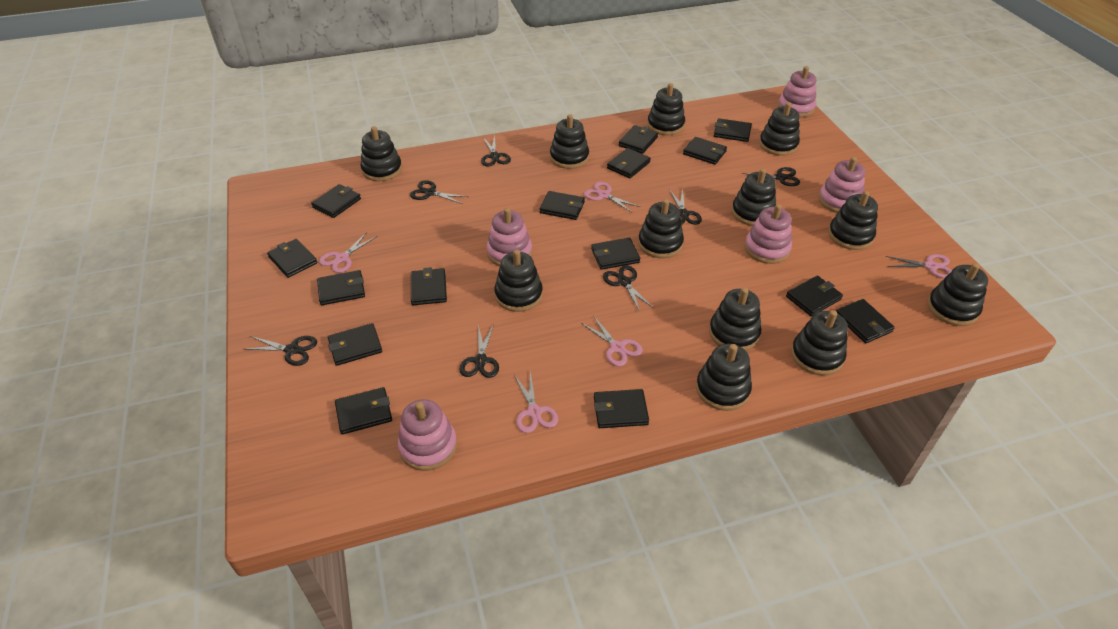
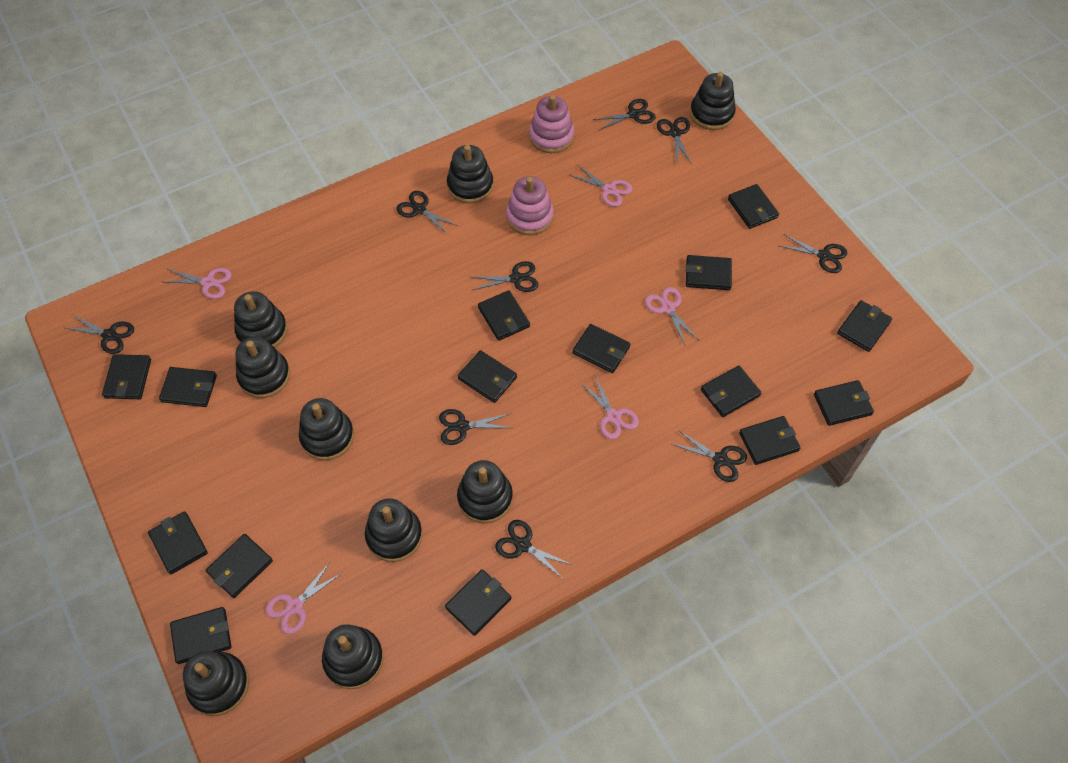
black scissors: [245,336,317,366] [410,180,468,204] [459,325,499,378] [481,135,511,167] [603,265,653,312] [669,188,702,225] [742,167,800,186] = 7 -> [66,315,134,354] [396,191,458,235] [439,409,511,445] [472,261,538,292] [495,520,573,579] [593,99,656,130] [657,117,691,163] [672,430,747,482] [780,234,847,273] = 9
black stacking toy: [361,126,402,181] [495,250,543,312] [550,114,589,169] [638,199,684,258] [647,83,685,135] [696,344,752,411] [709,287,762,351] [732,168,776,226] [759,102,800,156] [791,310,848,375] [828,191,878,250] [927,263,988,326] = 12 -> [183,651,249,716] [234,291,287,348] [236,337,290,398] [299,398,354,461] [322,624,383,689] [365,498,422,562] [447,145,493,203] [457,460,513,523] [690,72,736,130] = 9
pink stacking toy: [398,399,457,471] [487,208,532,266] [745,204,792,264] [778,66,816,117] [819,157,865,213] = 5 -> [506,176,554,235] [529,95,574,153] = 2

